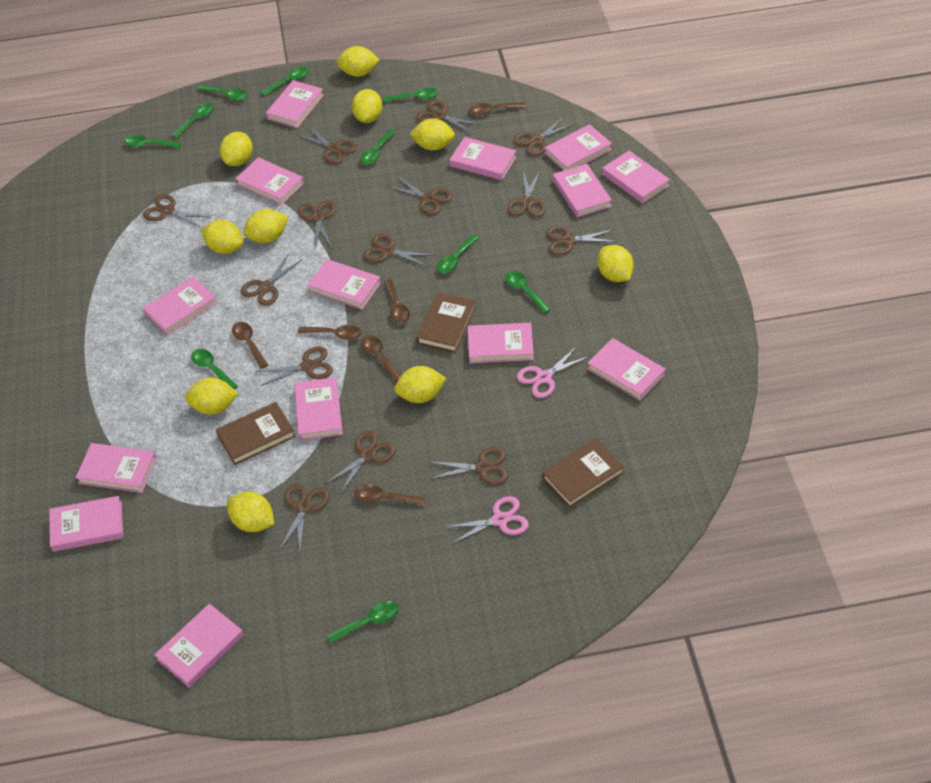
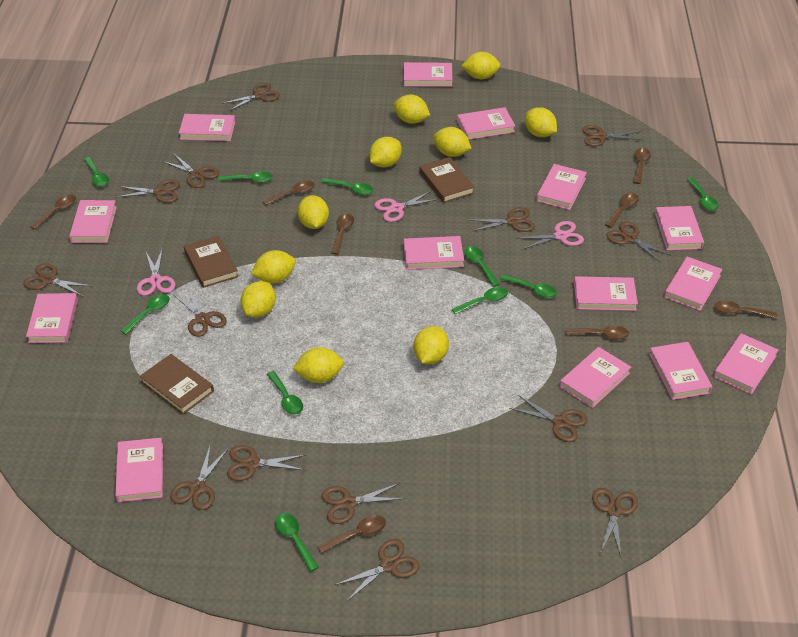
brown spoon: [232,322,268,369] [298,325,361,340] [355,484,426,506] [361,335,401,382] [384,279,410,323] [469,102,526,115] = 6 -> [30,195,76,229] [263,181,315,205] [317,515,386,554] [331,214,354,255] [565,326,629,340] [605,193,639,228] [633,148,651,184] [714,300,777,319] = 8
pink scissors: [445,496,529,545] [517,346,590,398] = 2 -> [137,248,176,296] [374,191,439,222] [519,221,584,250] = 3

